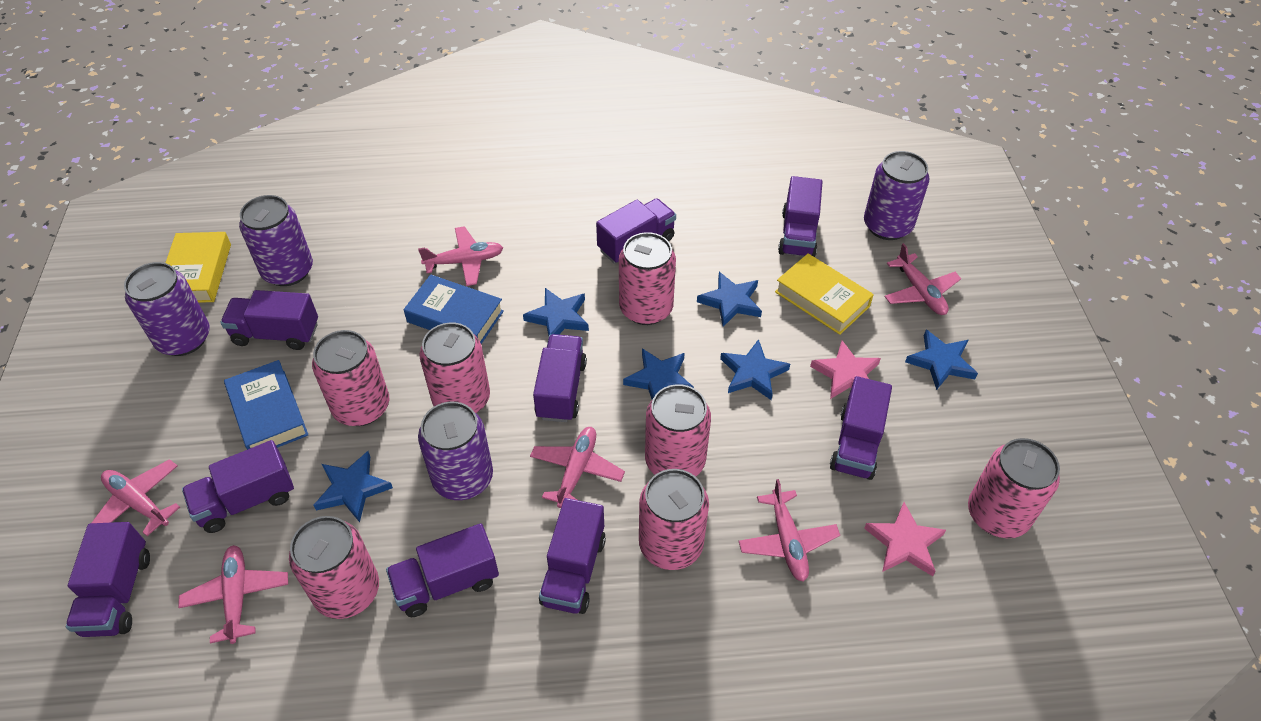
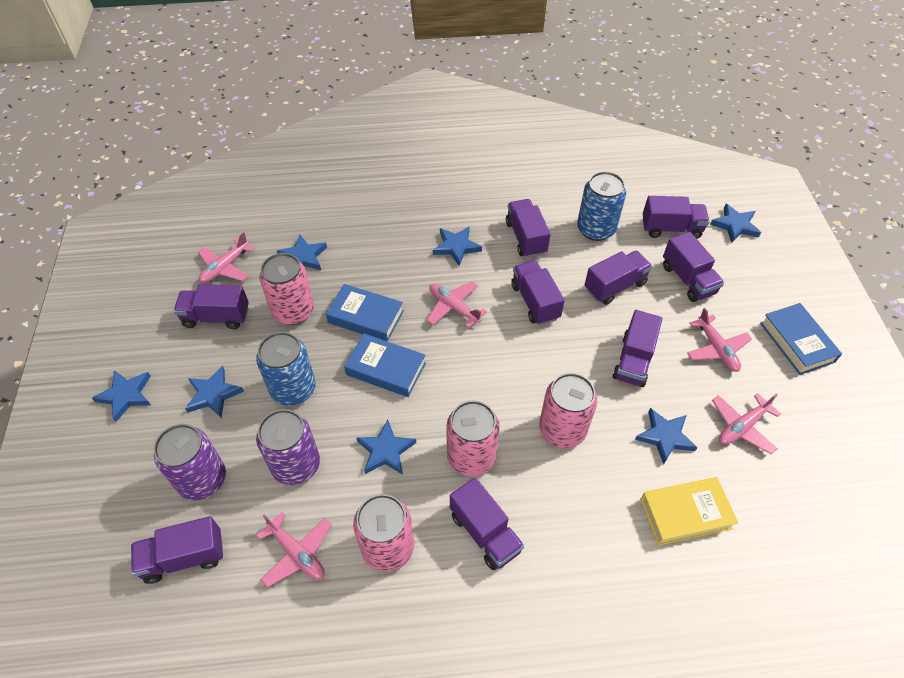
blue book: [224,360,308,450] [404,274,504,344] = 2 -> [326,284,404,341] [344,333,426,397] [760,303,842,375] = 3
blue can: none = 0 -> [256,332,316,406] [577,171,626,241] = 2
blue star: [313,451,393,522] [523,288,589,336] [623,348,694,399] [697,272,762,327] [720,339,790,400] [905,330,978,390] = 6 -> [92,370,151,422] [185,366,244,418] [277,234,327,270] [356,420,416,475] [433,226,482,266] [635,408,698,464] [710,204,761,243] = 7
pink can: [289,516,379,619] [312,330,389,426] [420,322,490,413] [619,232,676,325] [639,469,709,570] [645,384,711,477] [968,438,1060,538] = 7 -> [259,253,314,325] [353,494,414,572] [446,400,500,476] [539,373,597,448] = 4
pink plane: [92,459,180,536] [178,545,288,644] [418,226,503,286] [530,427,625,508] [738,479,840,582] [884,243,961,315] = 6 -> [198,232,255,283] [256,512,332,587] [427,281,487,328] [687,308,752,372] [712,393,781,454] = 5
pink star: [810,341,881,399] [864,502,946,576] = 2 -> none = 0
purple can: [124,262,210,356] [239,195,313,286] [418,402,493,500] [864,151,930,240] = 4 -> [154,424,226,500] [256,409,320,485] = 2
yellow book: [165,232,231,303] [775,253,874,335] = 2 -> [640,477,738,546] = 1

